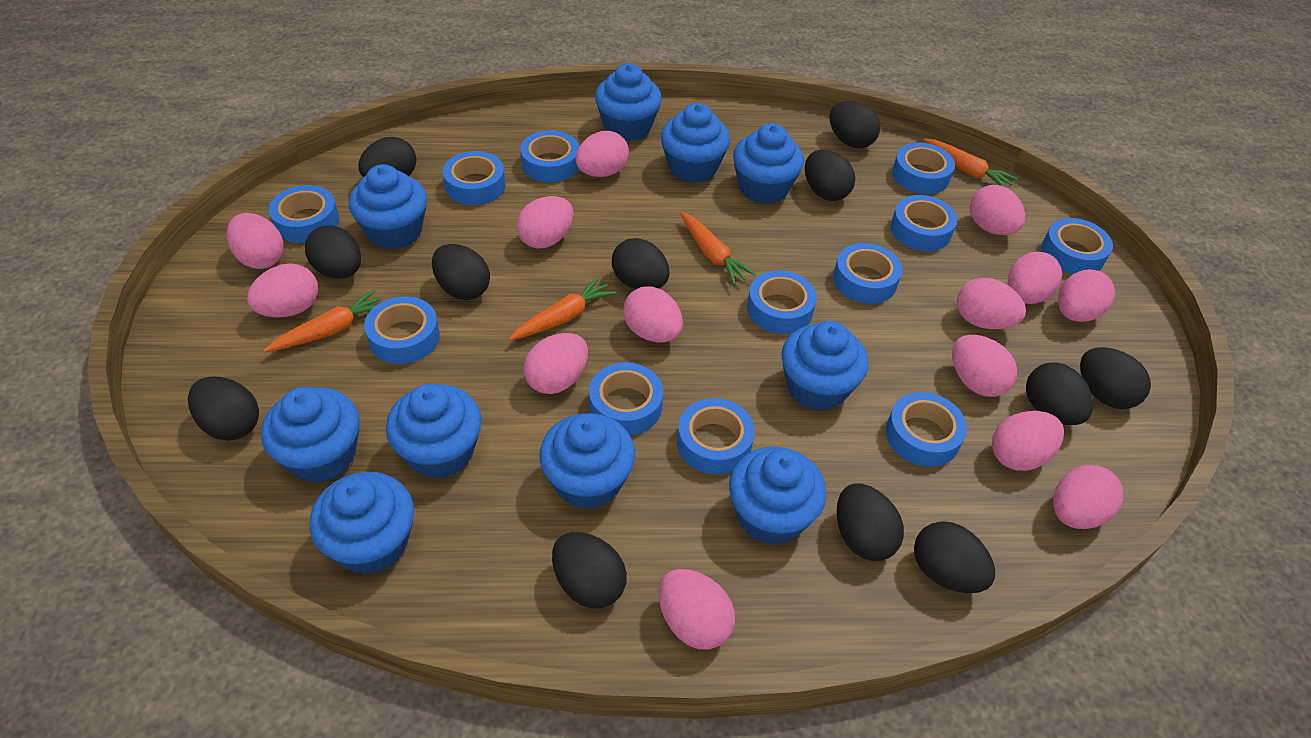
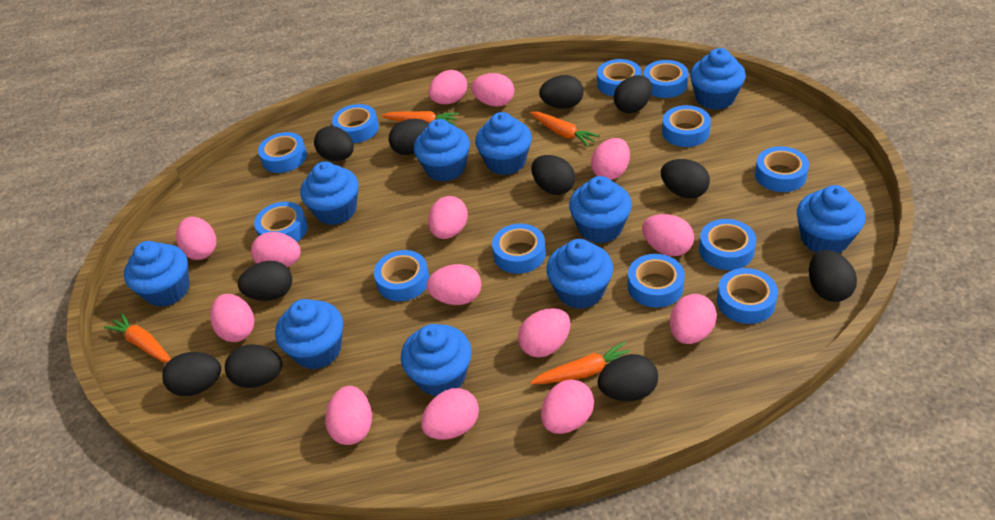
black egg: [188,376,259,441] [305,225,361,279] [358,137,417,177] [432,244,490,300] [552,532,627,609] [612,238,670,289] [805,150,855,201] [829,101,881,148] [837,484,904,561] [914,521,995,593] [1026,362,1093,425] [1080,347,1151,409] = 12 -> [162,352,221,396] [225,344,282,388] [238,261,292,301] [314,126,354,161] [389,119,429,155] [531,155,575,195] [539,75,584,109] [598,354,658,401] [614,75,652,113] [661,159,710,199] [809,250,857,302] = 11

